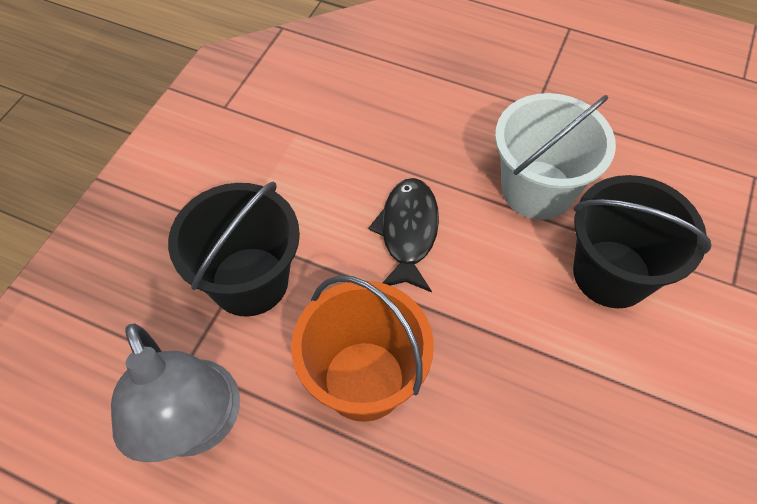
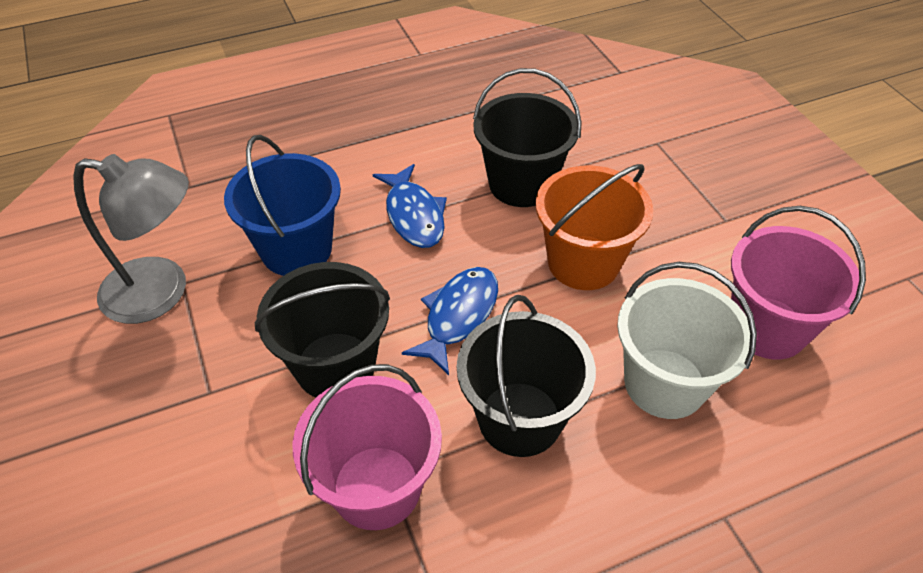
black bucket: [168,181,300,317] [573,175,711,308] = 2 -> [255,262,390,397] [457,295,596,457] [473,68,582,207] = 3
black fish: [368,178,439,292] = 1 -> none = 0
blue bucket: none = 0 -> [224,135,341,276] = 1
blue fish: none = 0 -> [373,164,447,248] [402,267,498,375] = 2
pink bucket: none = 0 -> [293,364,442,530] [731,206,866,359] = 2

